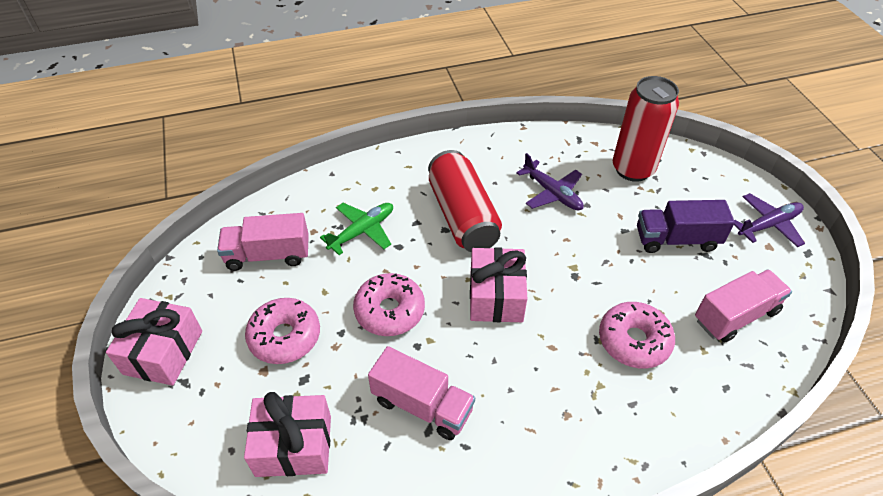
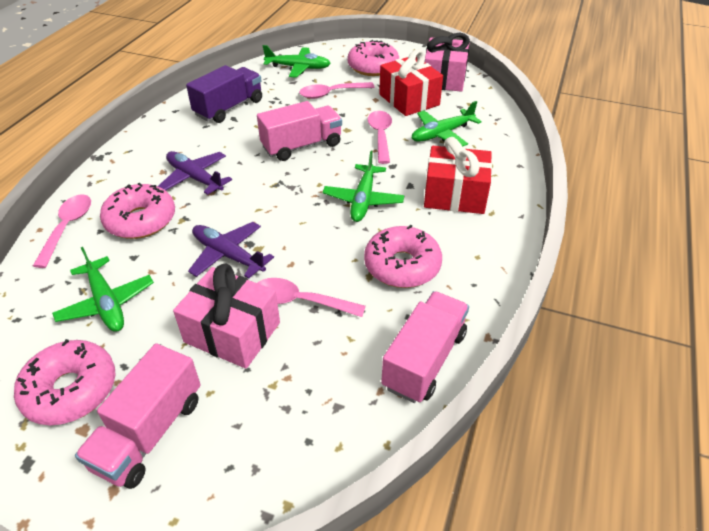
green plane: [320,203,393,255] = 1 -> [52,247,154,332] [263,45,331,78] [323,151,405,222] [412,101,482,147] = 4
pink donut: [245,298,320,364] [353,273,425,336] [599,302,675,369] = 3 -> [14,339,116,425] [100,183,175,239] [347,40,399,76] [364,225,442,288] = 4
pink gift: [106,298,202,386] [244,392,331,477] [470,247,528,322] = 3 -> [173,263,280,369] [425,33,470,92] = 2
pink spoon: none = 0 -> [33,194,91,268] [257,278,366,317] [299,82,375,99] [368,111,392,164] = 4
red can: [428,150,502,252] [613,76,679,182] = 2 -> none = 0
red gift: none = 0 -> [379,49,443,116] [424,137,492,214] = 2

